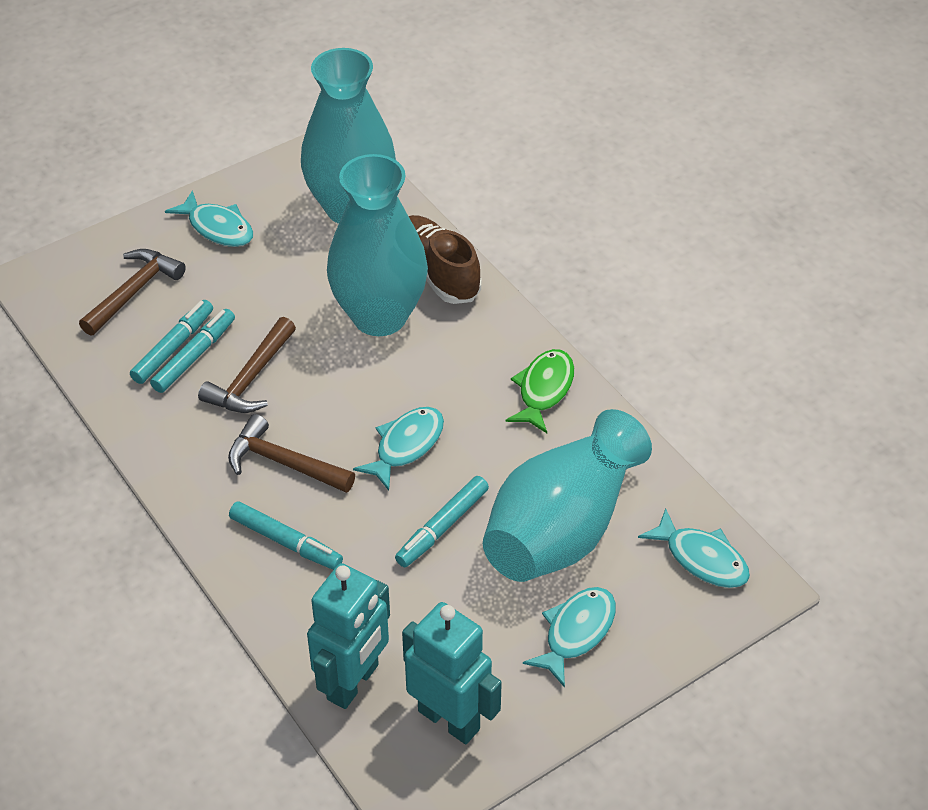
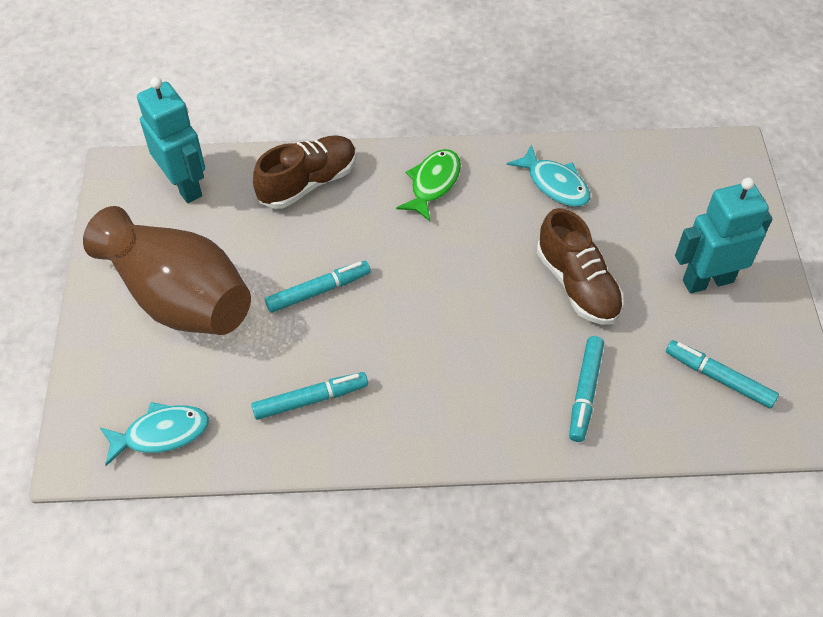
brown hammer: [79,249,186,336] [198,317,296,413] [228,414,355,493] = 3 -> none = 0
brown shoe: [409,215,481,304] = 1 -> [253,135,357,209] [537,208,624,325] = 2
brown vase: none = 0 -> [83,206,251,335] = 1
turquoise fish: [165,190,253,247] [353,407,444,491] [523,587,616,688] [638,508,750,588] = 4 -> [100,402,209,466] [507,144,590,207] = 2
turquoise vase: [301,48,396,224] [327,154,428,336] [483,409,652,582] = 3 -> none = 0

